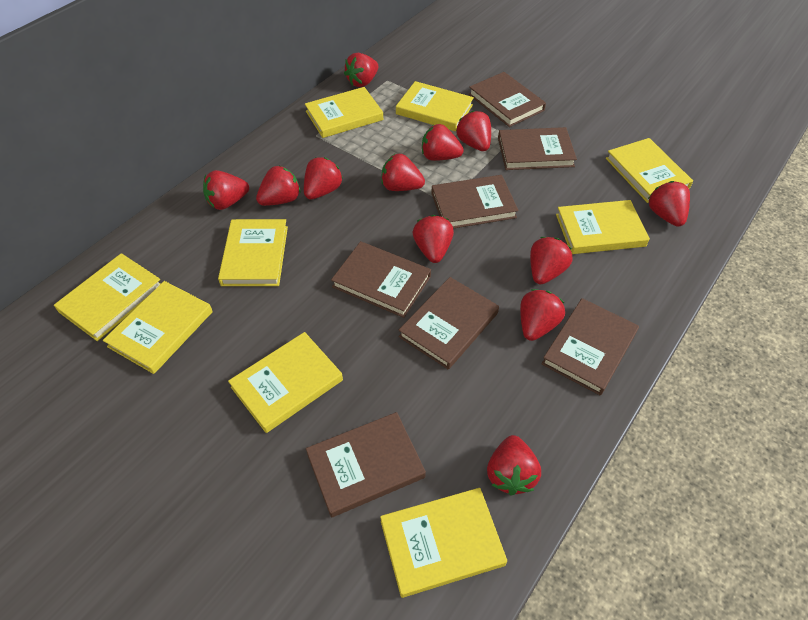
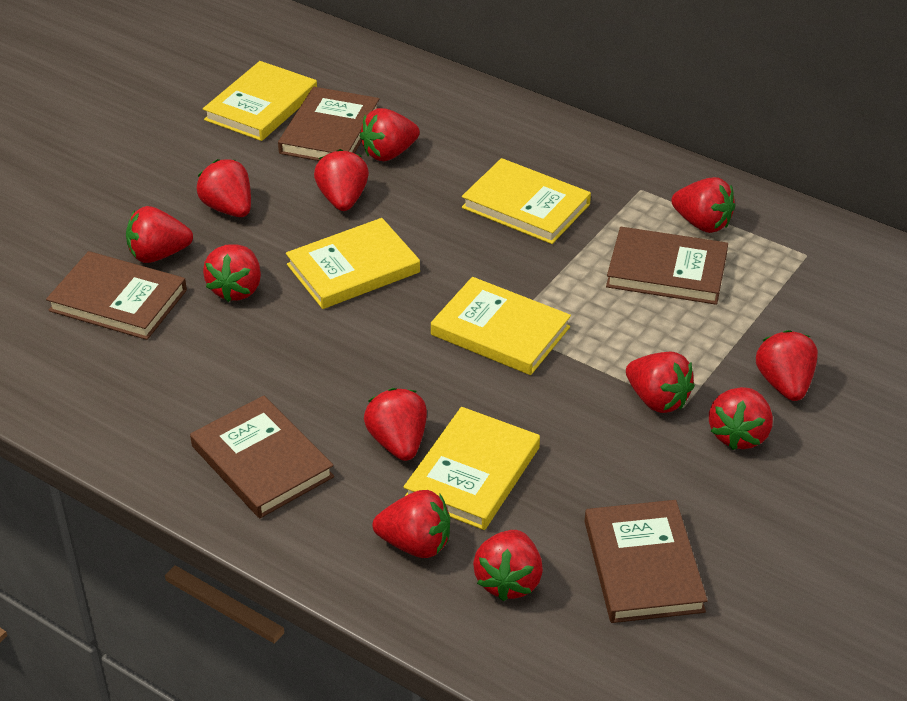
brown book: [306,412,426,517] [331,241,431,318] [398,277,499,370] [431,175,518,229] [469,72,546,127] [498,127,577,170] [541,298,639,395] = 7 -> [46,251,187,340] [190,396,334,518] [278,87,379,161] [585,500,708,623] [606,227,728,305] = 5
yellow book: [54,253,160,341] [103,281,213,374] [218,219,288,286] [228,332,343,433] [305,87,383,138] [380,488,507,598] [396,81,474,131] [556,200,650,254] [606,138,693,203] = 9 -> [203,61,317,141] [286,218,420,309] [403,407,540,530] [431,277,571,375] [462,158,591,244] = 5

